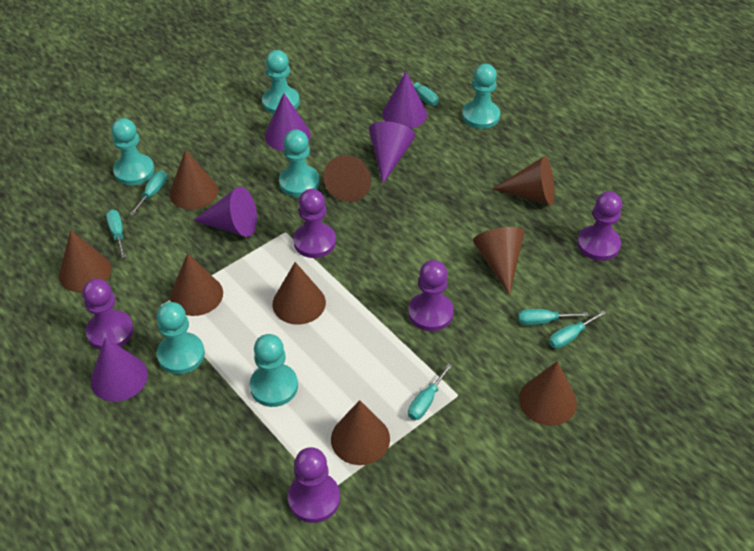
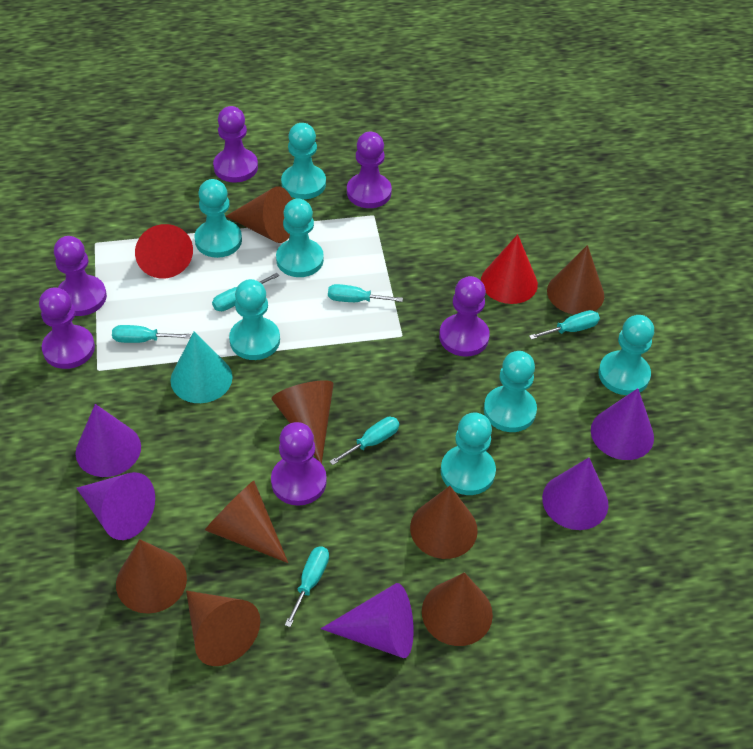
brown cone: [59,230,112,292] [170,149,218,210] [170,253,223,316] [272,262,326,325] [323,156,371,202] [331,400,390,465] [473,227,524,295] [492,156,555,205] [519,361,577,426] = 9 -> [116,539,187,614] [186,591,260,666] [205,481,288,563] [226,186,292,243] [272,380,334,464] [410,486,478,559] [422,572,493,646] [547,245,604,315] = 8
purple pawn: [82,279,133,350] [288,447,340,523] [293,189,336,258] [408,260,454,331] [577,191,622,261] = 5 -> [39,287,95,369] [54,236,107,316] [213,106,258,182] [271,422,327,506] [347,132,392,208] [439,276,490,357] = 6
red cone: none = 0 -> [135,224,193,279] [481,234,538,304] = 2
turquoise cone: none = 0 -> [170,331,233,403] = 1
turquoise pawn: [111,118,154,185] [157,302,205,374] [250,334,298,407] [262,50,300,114] [279,130,320,197] [462,64,500,129] = 6 -> [194,179,242,258] [229,279,280,360] [276,198,324,277] [281,123,326,199] [441,413,496,495] [484,351,537,432] [599,315,654,395] = 7

